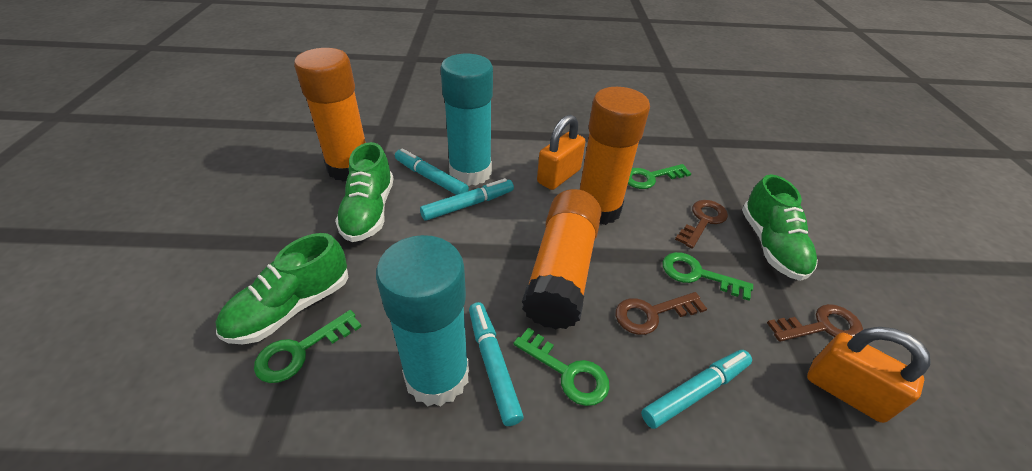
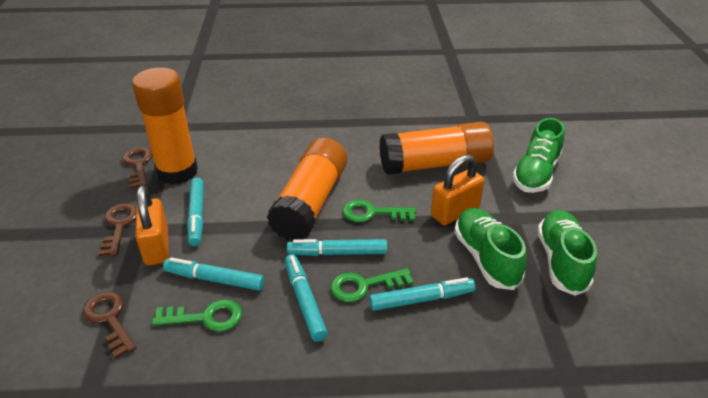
green key: [254,310,362,383] [513,327,610,406] [628,164,692,189] [663,252,753,301] = 4 -> [152,299,242,332] [331,268,413,302] [342,199,416,222] = 3
turquoise glue stick: [376,235,469,406] [441,54,493,186] = 2 -> none = 0
turquoise marker: [395,148,469,195] [420,178,514,221] [469,302,524,426] [641,350,752,429] = 4 -> [163,257,264,291] [187,177,204,246] [285,254,328,342] [287,239,387,256] [369,277,476,311] = 5

